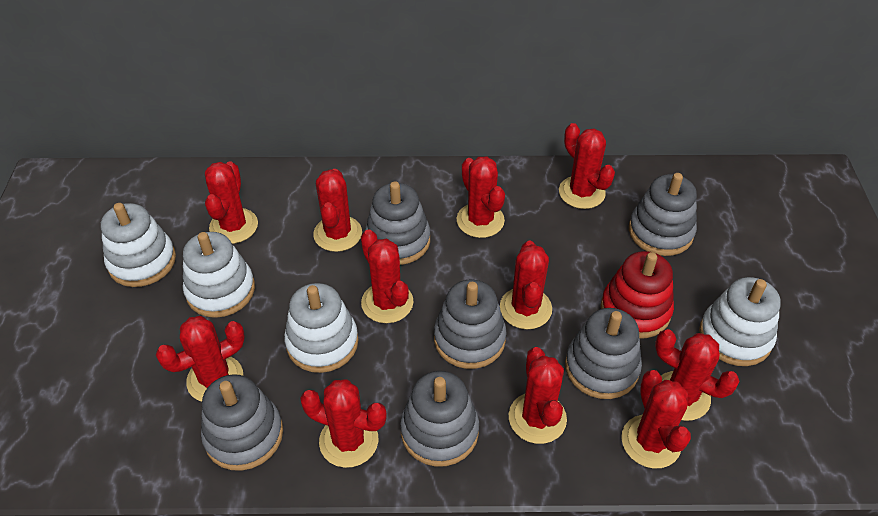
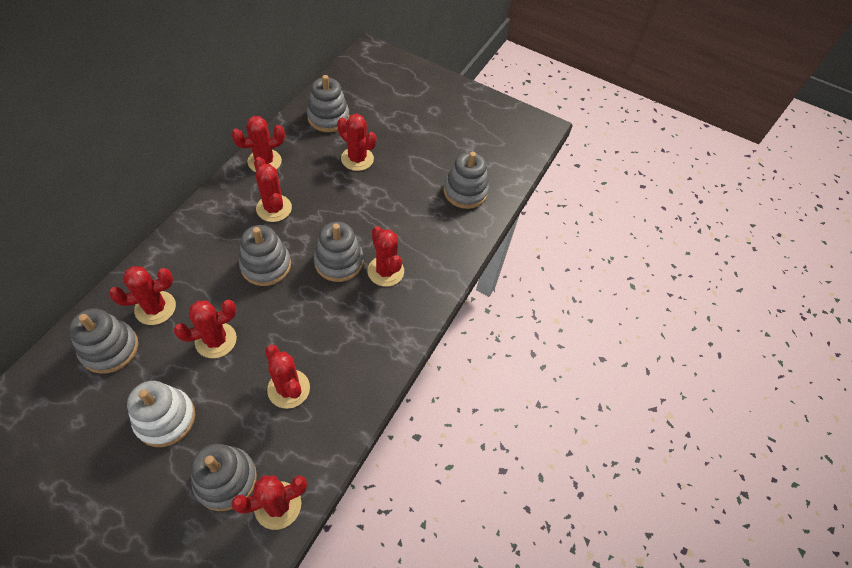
red cactus: [156,316,245,402] [205,161,258,244] [300,379,387,468] [313,169,362,252] [361,229,414,323] [457,156,505,238] [500,241,552,329] [509,347,567,444] [559,123,615,209] [621,370,691,468] [655,329,740,421] = 11 -> [109,266,176,325] [174,300,237,358] [231,475,307,530] [232,116,285,172] [254,157,292,222] [265,345,310,409] [337,114,376,171] [367,226,404,287] = 8
red stacking toy: [601,251,674,338] = 1 -> none = 0
white stacking toy: [101,203,176,287] [183,232,255,318] [284,283,358,373] [699,277,781,366] = 4 -> [127,381,195,447] = 1

